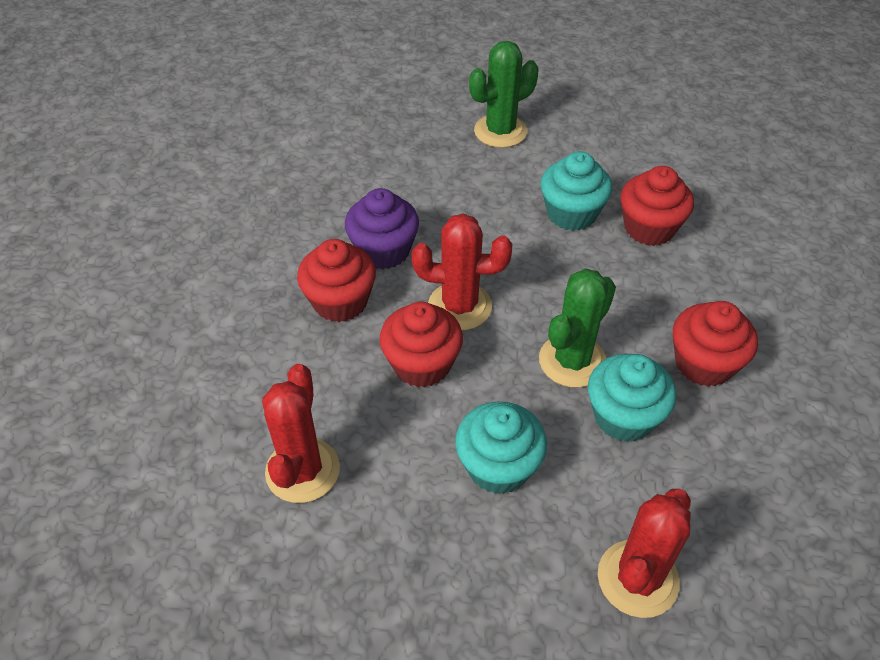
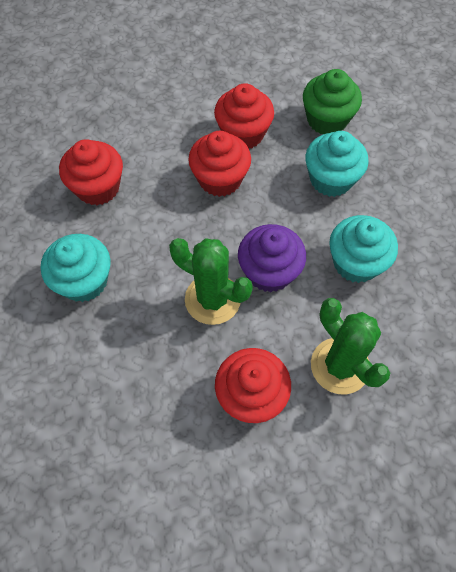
green cupcake: none = 0 -> [303,69,362,134] = 1
red cactus: [262,364,340,503] [412,213,512,330] [598,489,691,618] = 3 -> none = 0

